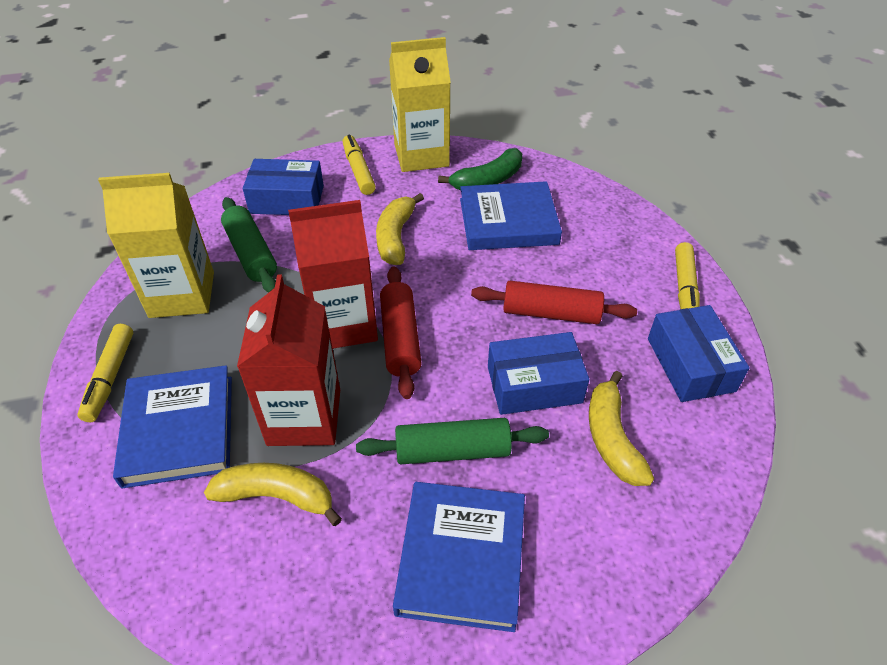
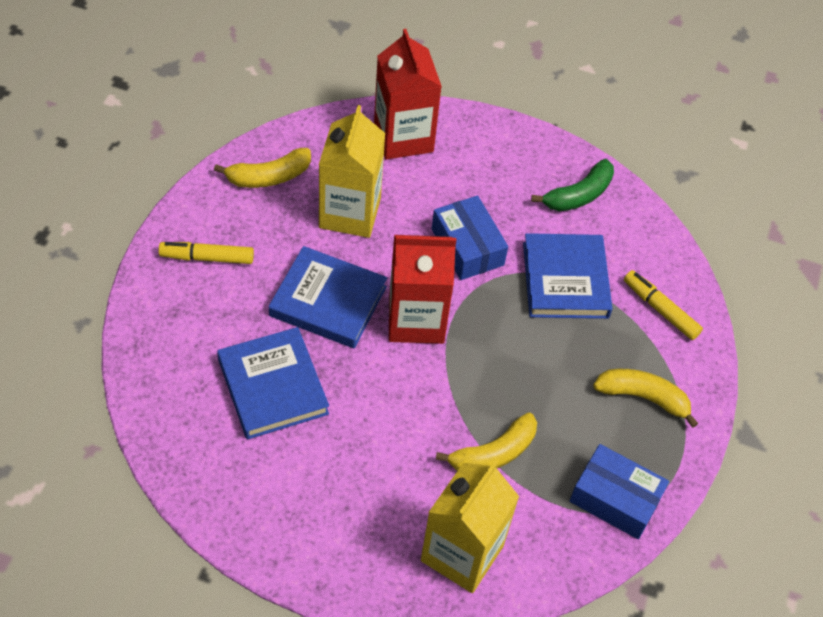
blue box: [243,159,324,215] [488,332,589,415] [648,305,749,402] = 3 -> [432,196,508,280] [570,444,669,539] = 2
green rolling pin: [221,197,277,293] [356,418,549,464] = 2 -> none = 0
red rolling pin: [380,267,422,399] [471,281,637,324] = 2 -> none = 0
yellow marker: [77,324,133,422] [342,134,376,195] [675,242,700,309] = 3 -> [158,242,254,264] [624,270,703,340] = 2

